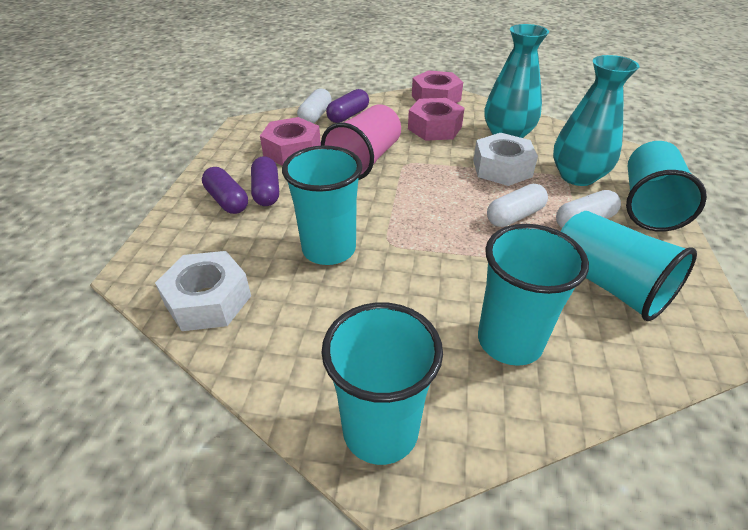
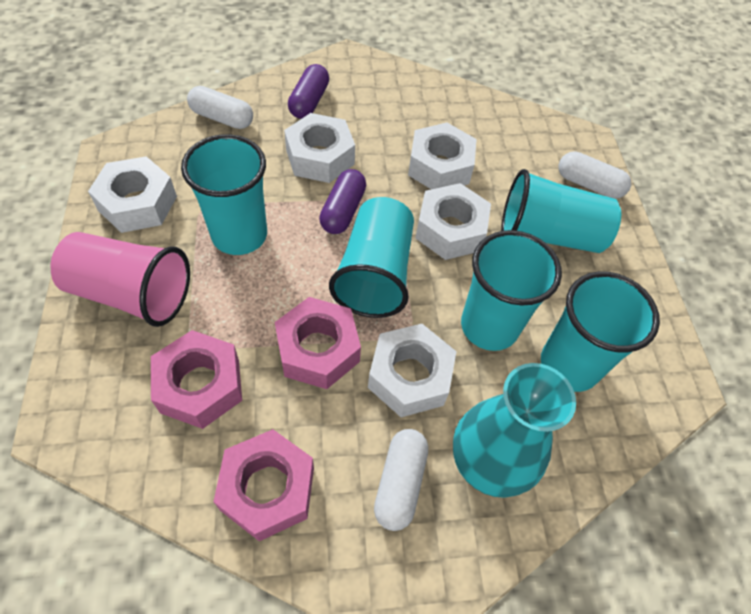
purple capsule: [202,167,248,214] [251,156,279,206] [326,89,369,123] = 3 -> [288,64,329,119] [319,169,366,234] = 2
turquoise vase: [485,24,549,138] [553,55,640,186] = 2 -> [453,363,576,498] = 1
white nut: [155,251,251,331] [473,133,538,186] = 2 -> [88,156,177,233] [284,113,355,183] [368,324,457,417] [408,122,476,189] [416,183,491,260] = 5

